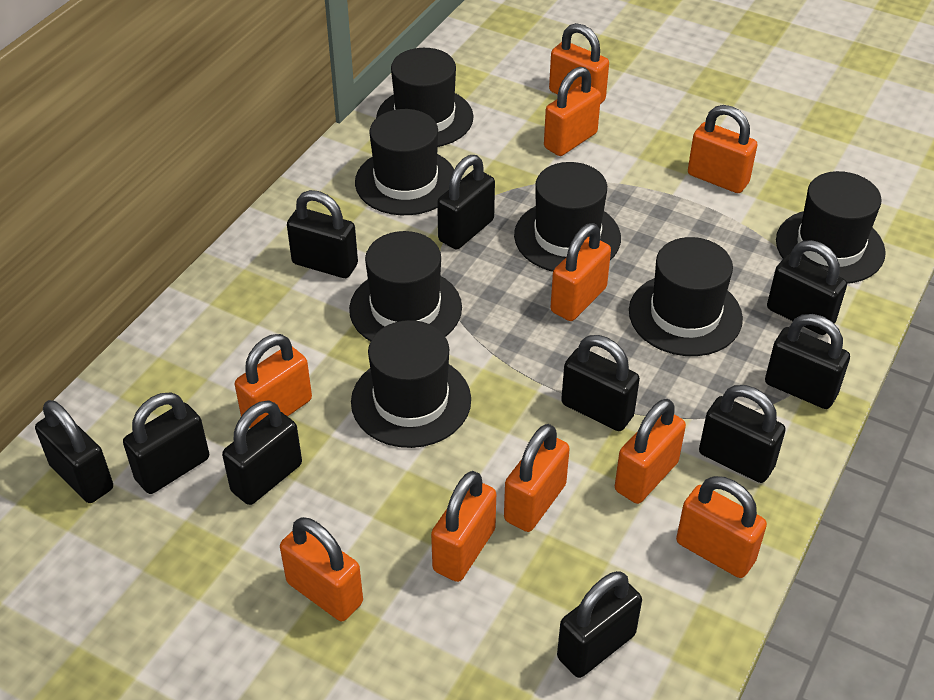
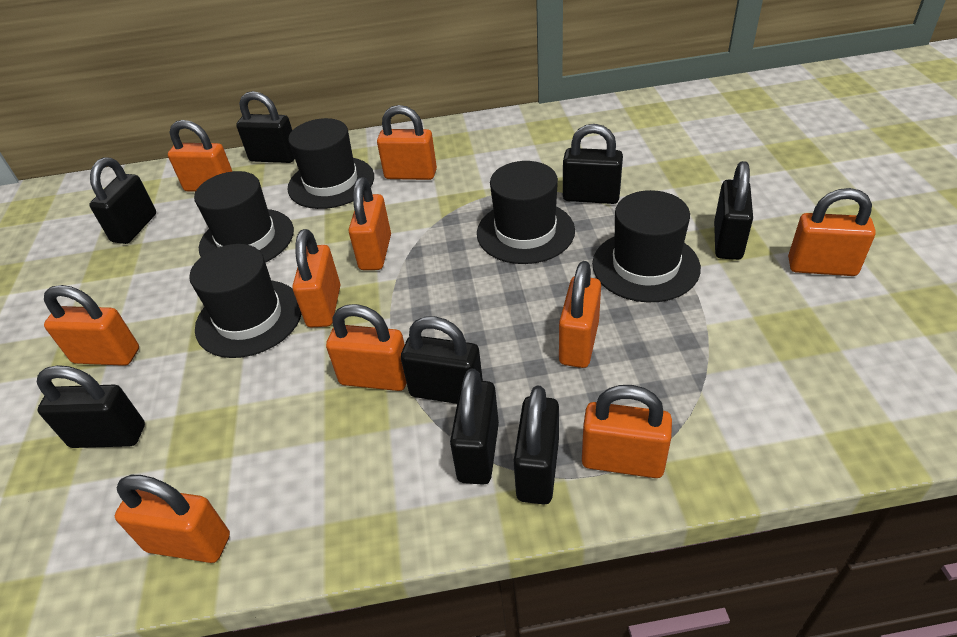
black hat: [349,231,462,341] [351,320,471,448] [355,109,454,215] [376,48,474,147] [514,162,621,272] [629,237,743,356] [776,171,886,284] = 7 -> [189,244,301,358] [194,171,294,263] [287,118,374,209] [477,161,575,264] [592,190,701,302] = 5
black padlock: [35,400,113,503] [123,393,209,494] [222,400,302,505] [287,190,358,278] [437,155,495,249] [557,571,642,678] [561,335,640,431] [699,385,786,483] [765,314,850,409] [767,240,847,335] = 10 -> [37,365,145,448] [89,158,156,244] [236,91,295,163] [401,316,483,404] [450,368,499,485] [513,385,559,504] [563,124,623,204] [714,161,753,260] = 8

